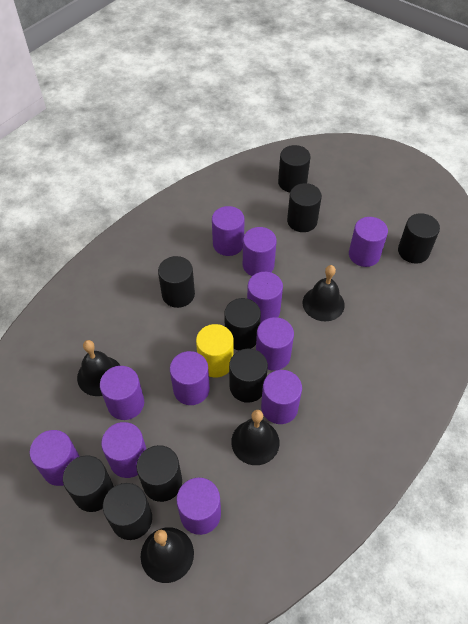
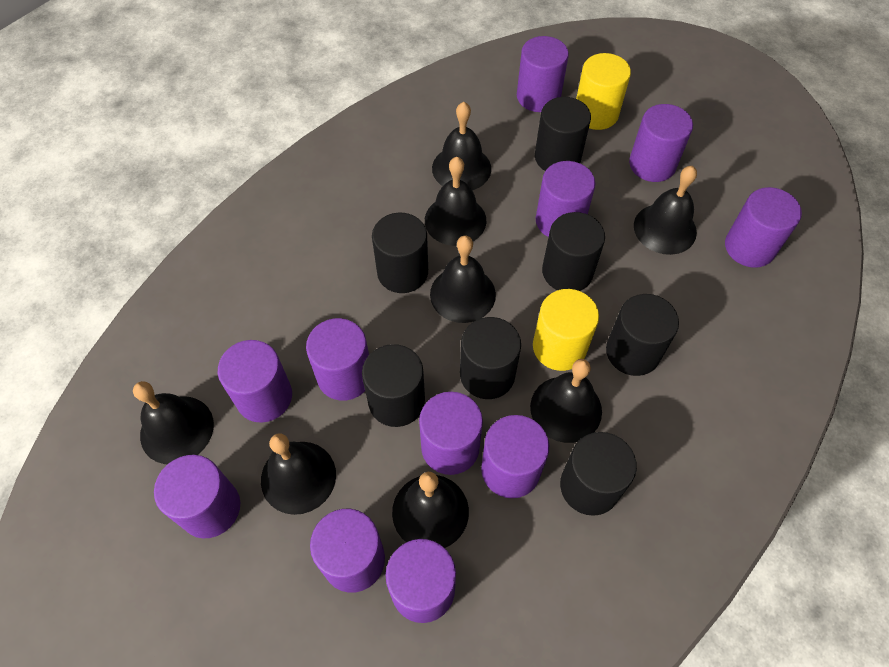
black bell: [77,340,120,396] [141,527,194,583] [231,410,280,465] [303,265,345,321] = 4 -> [133,381,214,464] [261,434,336,515] [392,472,469,548] [425,157,487,246] [430,235,496,323] [432,102,491,190] [530,359,602,443] [634,166,697,255] = 8
black cylinder: [63,455,114,512] [103,483,152,540] [136,445,182,502] [158,256,195,308] [224,298,261,350] [229,349,268,403] [278,145,310,192] [287,183,322,232] [398,213,440,264] = 9 -> [362,344,425,427] [372,213,428,293] [460,317,521,399] [535,97,591,171] [542,212,605,291] [560,432,637,516] [606,294,679,376] = 7
yellow cylinder: [196,324,234,378] = 1 -> [533,289,599,371] [576,53,631,130] = 2

